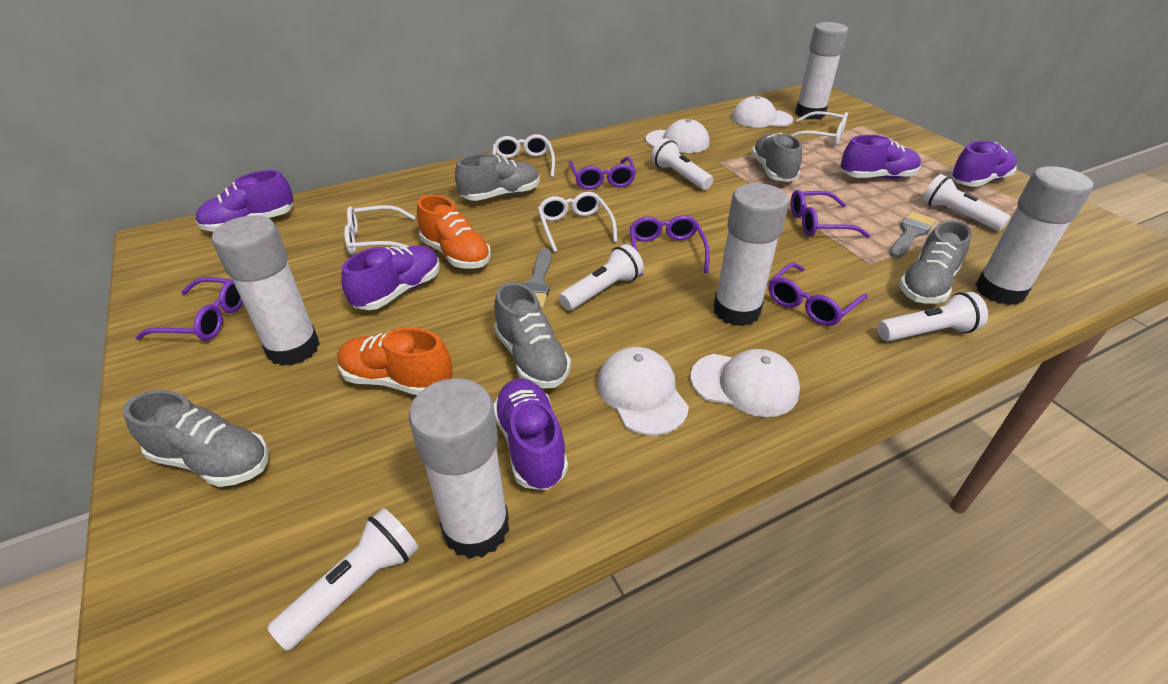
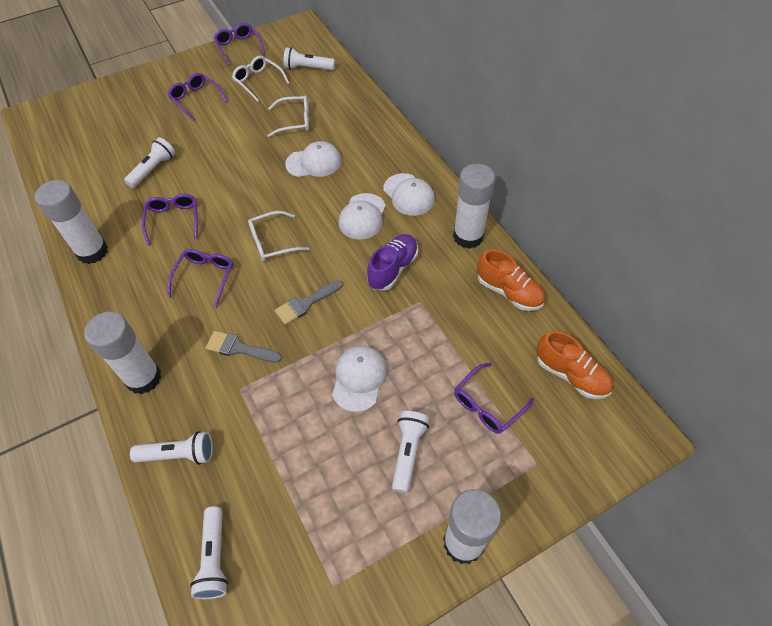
grey shoe: [123,390,268,487] [455,153,540,201] [494,282,571,388] [751,133,802,182] [899,220,972,304] = 5 -> none = 0
purple shoe: [196,170,294,231] [341,246,440,310] [493,378,568,490] [841,135,921,179] [950,141,1017,187] = 5 -> [367,234,418,290] = 1
white glasses: [344,205,415,255] [492,134,555,178] [538,192,617,252] [792,111,848,146] = 4 -> [232,56,289,102] [248,211,310,261] [267,95,309,137] = 3
white glue stick: [212,215,320,366] [409,378,509,559] [713,183,789,326] [795,22,848,120] [975,166,1093,305] = 5 -> [35,180,108,264] [84,312,161,394] [443,489,501,564] [453,164,495,249] = 4

